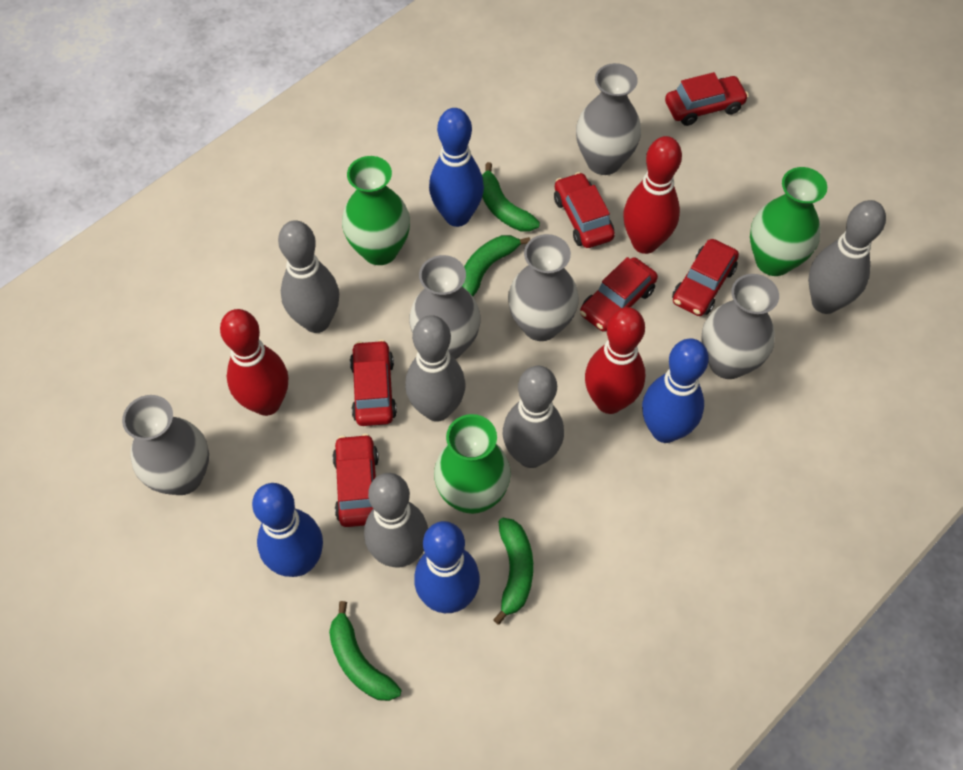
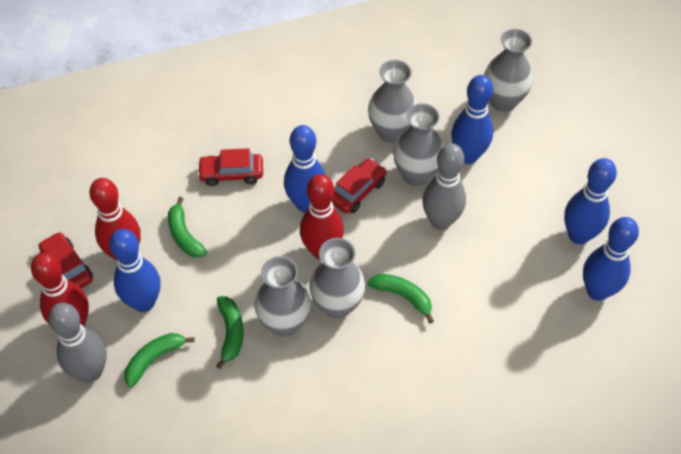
blue bowling pin: [252,483,323,577] [414,521,480,613] [429,108,484,227] [642,338,709,443] = 4 -> [109,229,161,312] [284,125,325,212] [451,75,493,164] [564,158,617,244] [583,217,639,301] = 5
green vase: [342,156,410,265] [434,414,511,514] [750,167,827,276] = 3 -> none = 0
grey bowling pin: [278,220,339,333] [364,473,428,567] [405,315,466,422] [503,366,564,468] [808,200,886,314] = 5 -> [48,303,107,382] [423,143,466,230] = 2
red car: [332,434,379,527] [350,340,397,426] [554,172,615,248] [580,257,658,332] [665,72,749,126] [672,239,739,316] = 6 -> [39,232,93,288] [197,148,263,186] [332,158,387,213] = 3

